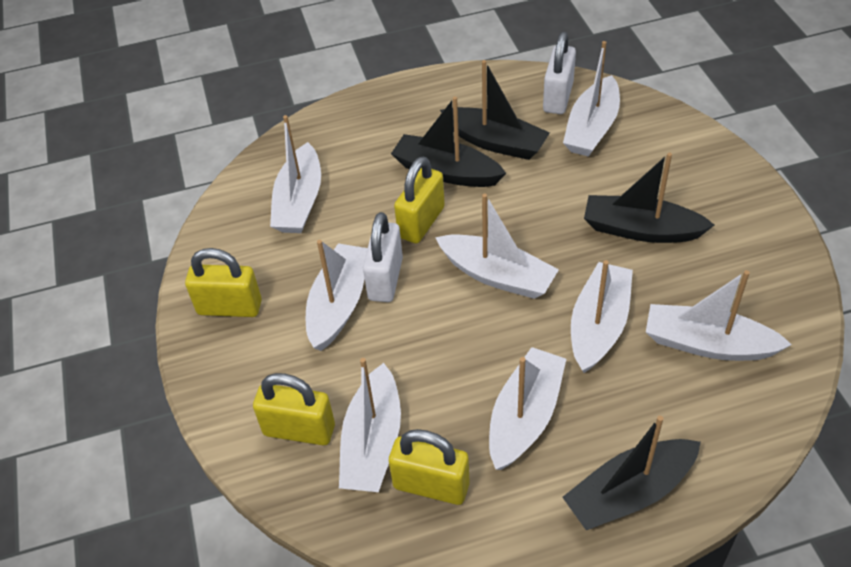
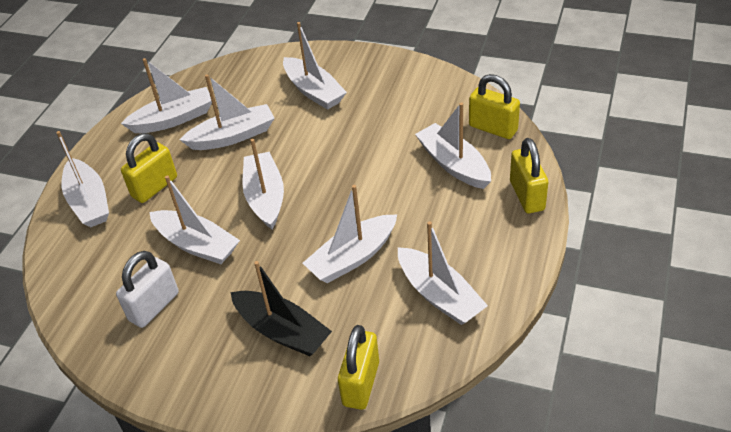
black boat: [391,96,506,187] [440,60,550,160] [562,416,701,530] [584,153,714,243] = 4 -> [231,261,332,356] = 1
white boat: [270,115,321,233] [306,240,368,351] [339,358,401,492] [435,193,559,299] [489,347,566,470] [563,41,620,157] [571,260,633,373] [646,270,792,361] = 8 -> [56,131,109,227] [121,58,212,133] [149,175,240,264] [180,74,275,150] [242,139,284,229] [283,22,347,110] [303,185,397,283] [398,221,488,325] [415,102,491,189] = 9
white padlock: [363,212,403,302] [543,32,576,114] = 2 -> [116,251,179,328] = 1

